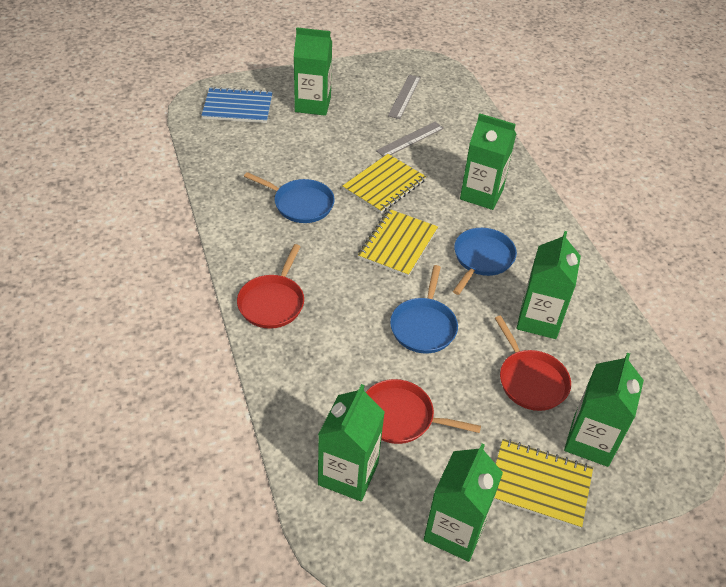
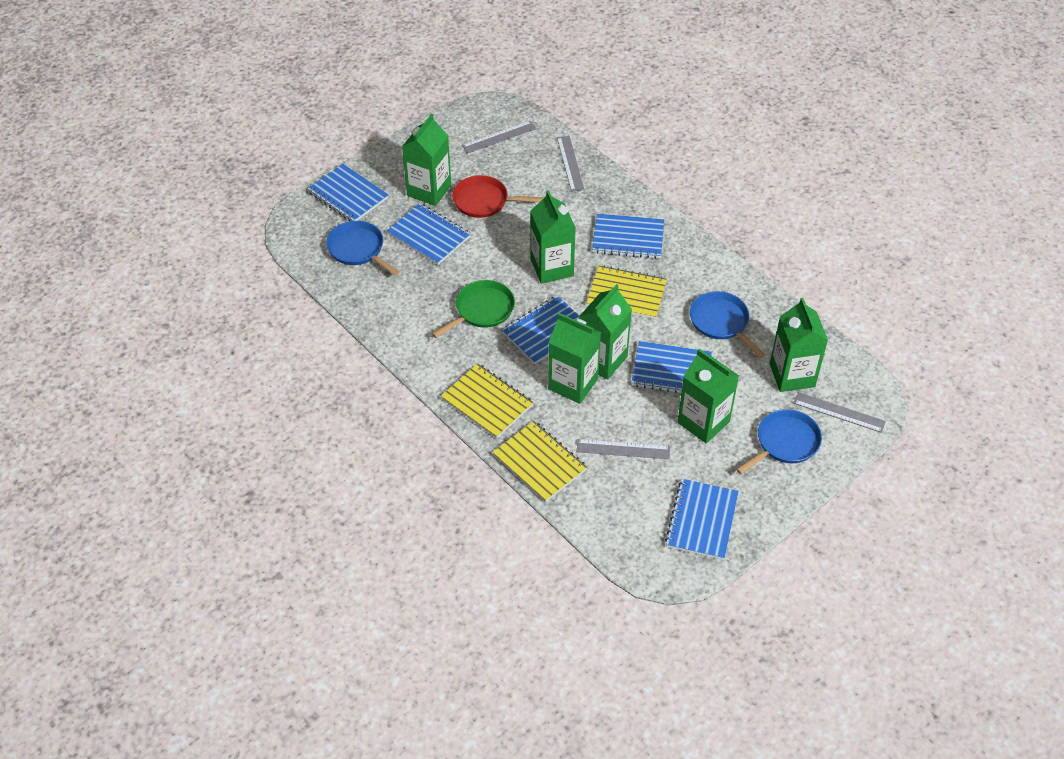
blue notebook: [201,87,273,123] = 1 -> [308,164,389,221] [387,203,471,265] [502,295,579,364] [592,214,664,259] [631,341,712,393] [665,479,739,560] = 6
green pan: none = 0 -> [432,280,515,338] = 1
grey ruler: [376,122,444,157] [388,75,421,119] = 2 -> [462,121,536,153] [557,136,584,192] [577,439,670,459] [794,392,886,433] = 4
red pan: [237,244,304,329] [366,379,481,444] [495,316,571,411] = 3 -> [452,175,543,218] = 1

